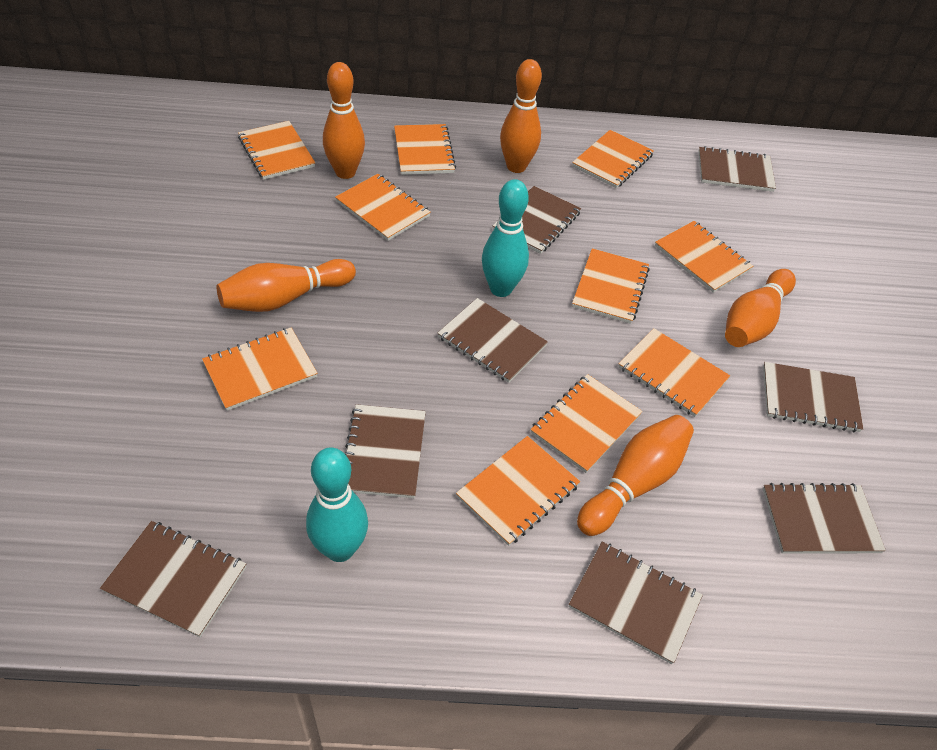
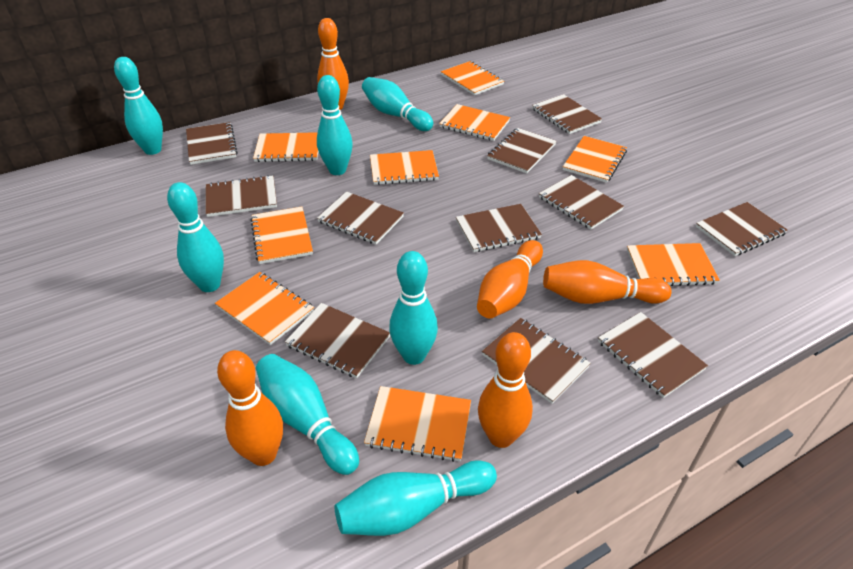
brown notebook: [100,521,246,637] [345,404,426,498] [437,298,548,383] [493,186,581,254] [569,542,703,664] [698,146,776,192] [763,362,863,432] [763,483,886,554] = 8 -> [186,122,238,165] [205,175,277,217] [285,303,390,378] [317,191,404,244] [456,204,542,252] [482,318,591,404] [487,128,557,174] [532,94,602,134] [539,175,624,230] [598,312,708,398] [696,202,788,256] = 11
orange notebook: [202,328,318,411] [238,121,315,180] [335,174,431,241] [394,124,456,175] [456,436,580,546] [530,374,643,473] [572,130,654,188] [572,248,650,324] [618,328,730,417] [655,221,753,293] = 10 -> [215,272,314,345] [250,207,313,264] [253,132,318,162] [364,386,471,462] [370,150,439,185] [439,104,510,141] [441,61,504,96] [563,136,627,183] [627,243,720,286] = 9
turquoise bowling pin: [306,447,368,562] [482,179,529,297] = 2 -> [114,57,163,155] [167,182,224,292] [256,354,359,475] [317,75,353,175] [335,460,497,536] [362,77,433,131] [389,251,438,365] = 7

